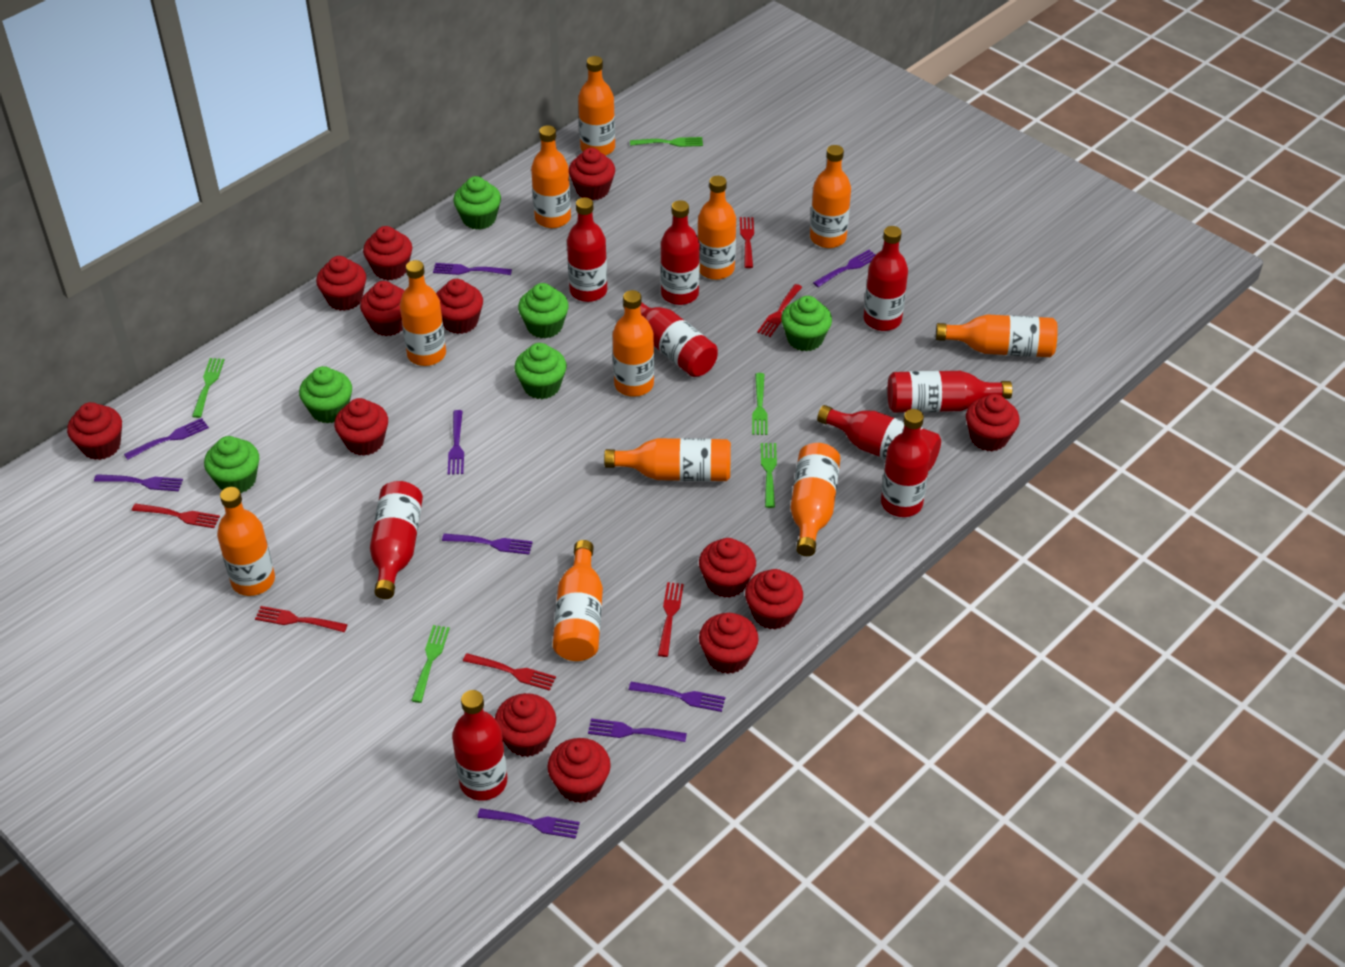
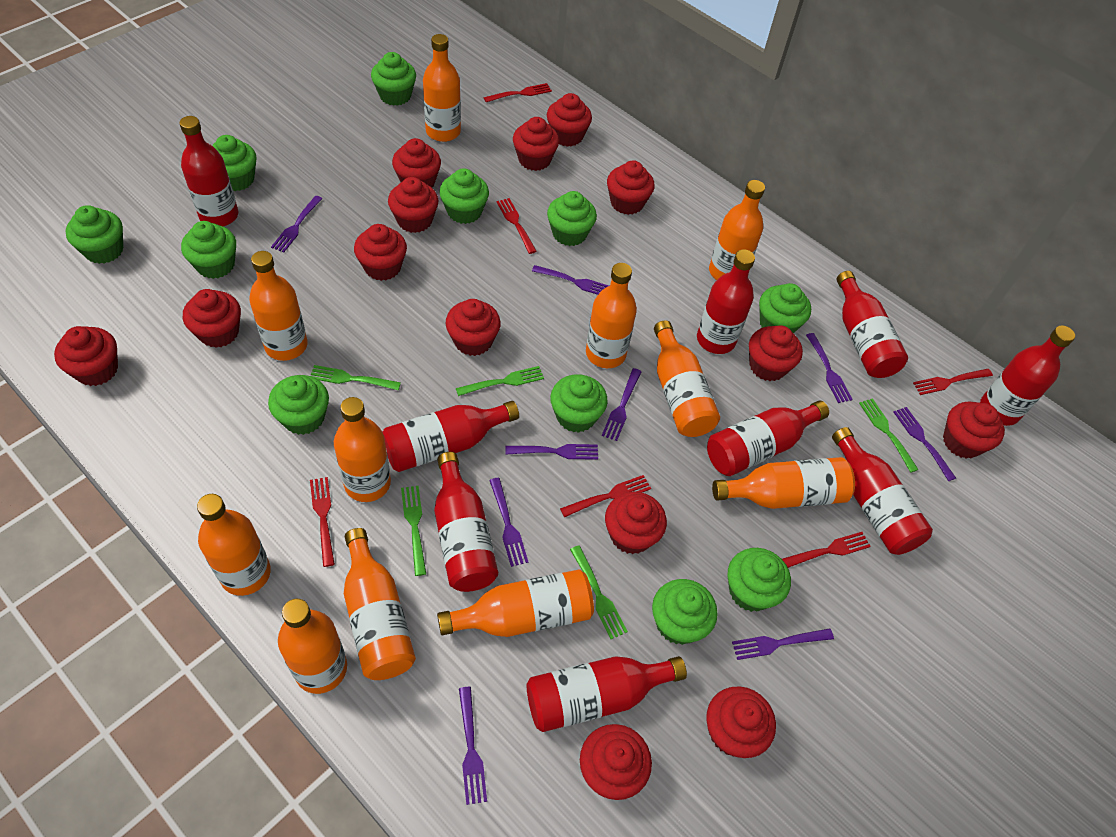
green cupcake: [204,436,259,493] [299,366,352,423] [453,176,501,230] [514,343,567,399] [518,283,569,339] [781,296,832,351] = 6 -> [66,205,123,264] [181,221,236,279] [212,135,257,191] [268,375,329,435] [371,52,416,106] [439,168,489,224] [547,191,597,246] [550,374,608,433] [652,579,718,645] [728,548,791,612] [759,283,811,333] = 11
red cupcake: [67,402,122,460] [316,256,366,311] [335,398,388,456] [360,281,404,336] [363,226,412,280] [436,279,483,334] [495,693,556,757] [548,738,611,803] [569,148,615,201] [699,538,756,598] [699,613,759,674] [745,569,803,629] [966,394,1020,451] = 13 -> [54,326,118,386] [183,289,241,348] [354,224,407,281] [388,177,438,233] [392,138,441,187] [446,299,501,356] [513,117,559,171] [547,93,592,147] [580,724,652,800] [605,492,667,554] [607,160,655,215] [706,686,776,758] [749,325,803,381] [943,401,1005,459] = 14

